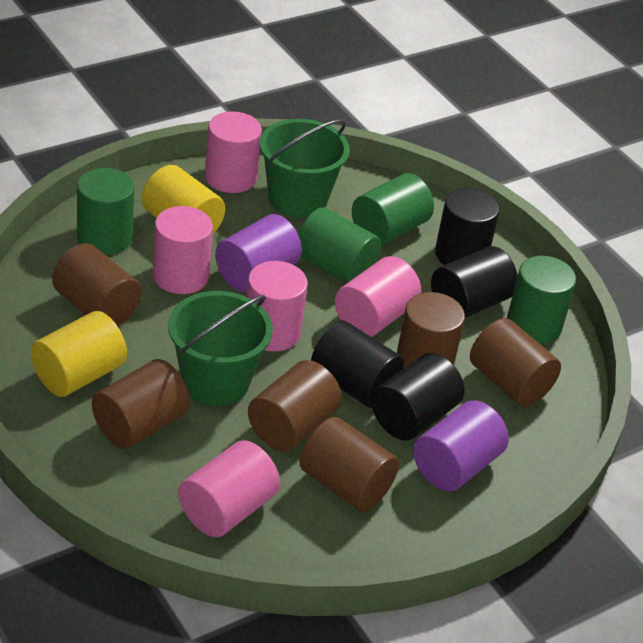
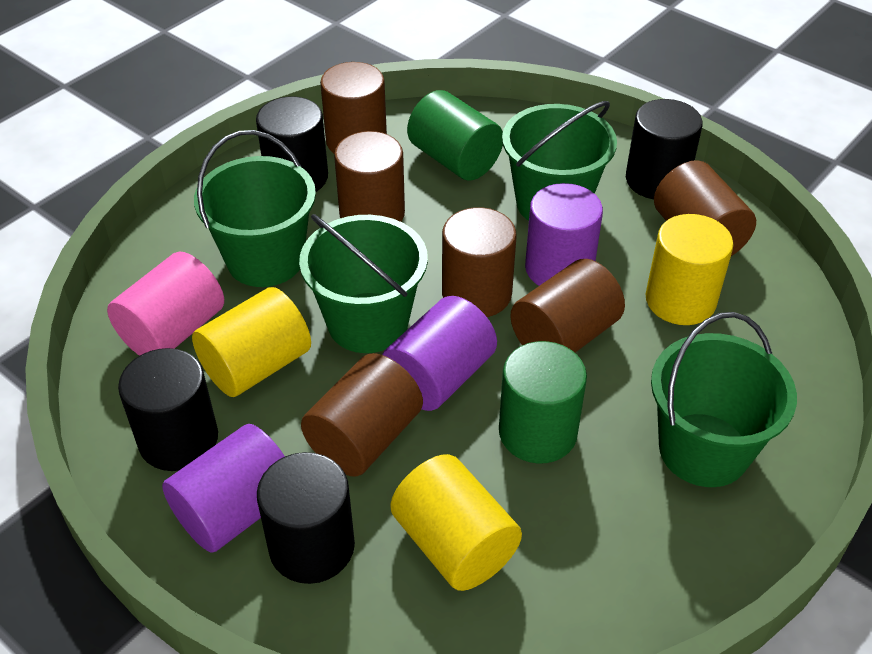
green bucket: [168,291,273,406] [260,119,350,218] = 2 -> [194,130,316,287] [299,214,428,353] [502,101,617,221] [651,312,797,487] = 4
green cylinder: [77,168,135,254] [298,207,381,283] [352,173,434,245] [507,256,576,343] = 4 -> [407,90,503,181] [499,341,587,463] = 2
pink cylinder: [152,206,213,294] [178,440,280,537] [205,111,262,193] [246,261,308,352] [335,256,421,337] = 5 -> [107,252,224,356] = 1
purple cylinder: [215,214,302,292] [413,400,509,491] = 2 -> [162,424,285,553] [382,296,497,411] [525,183,603,286] = 3
yellow cylinder: [31,311,127,397] [142,165,225,235] = 2 -> [192,287,311,397] [390,454,522,591] [646,214,733,325] = 3

